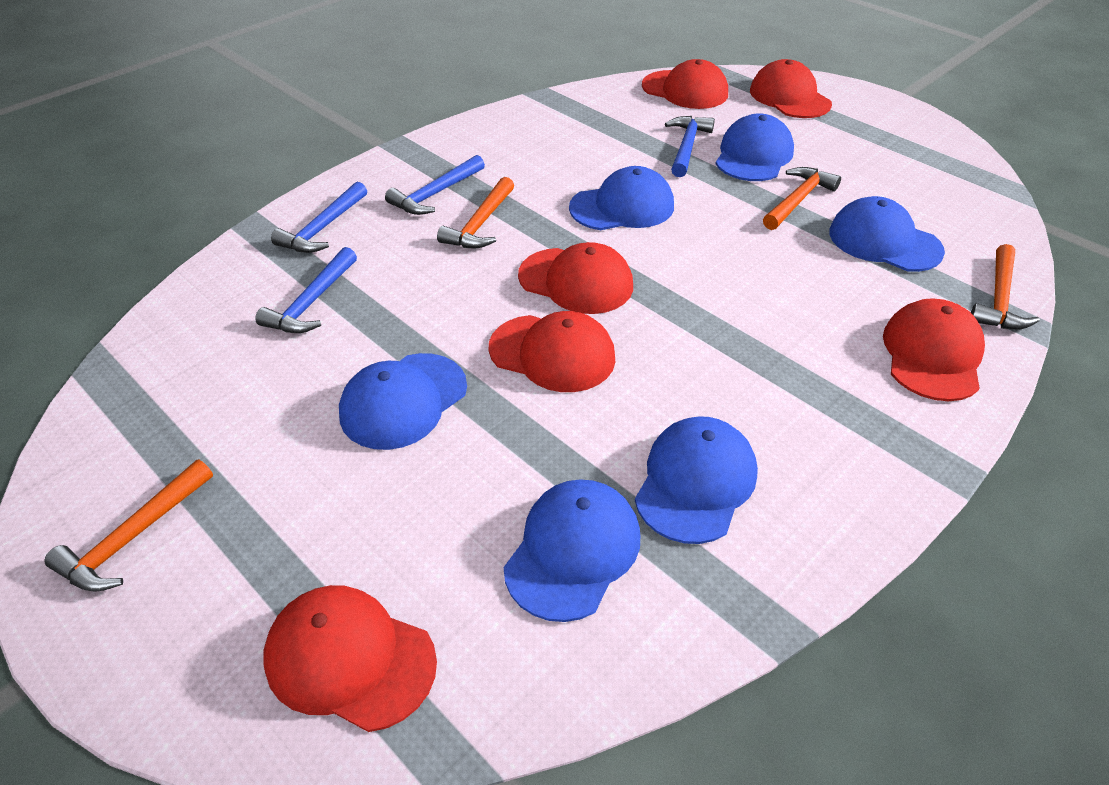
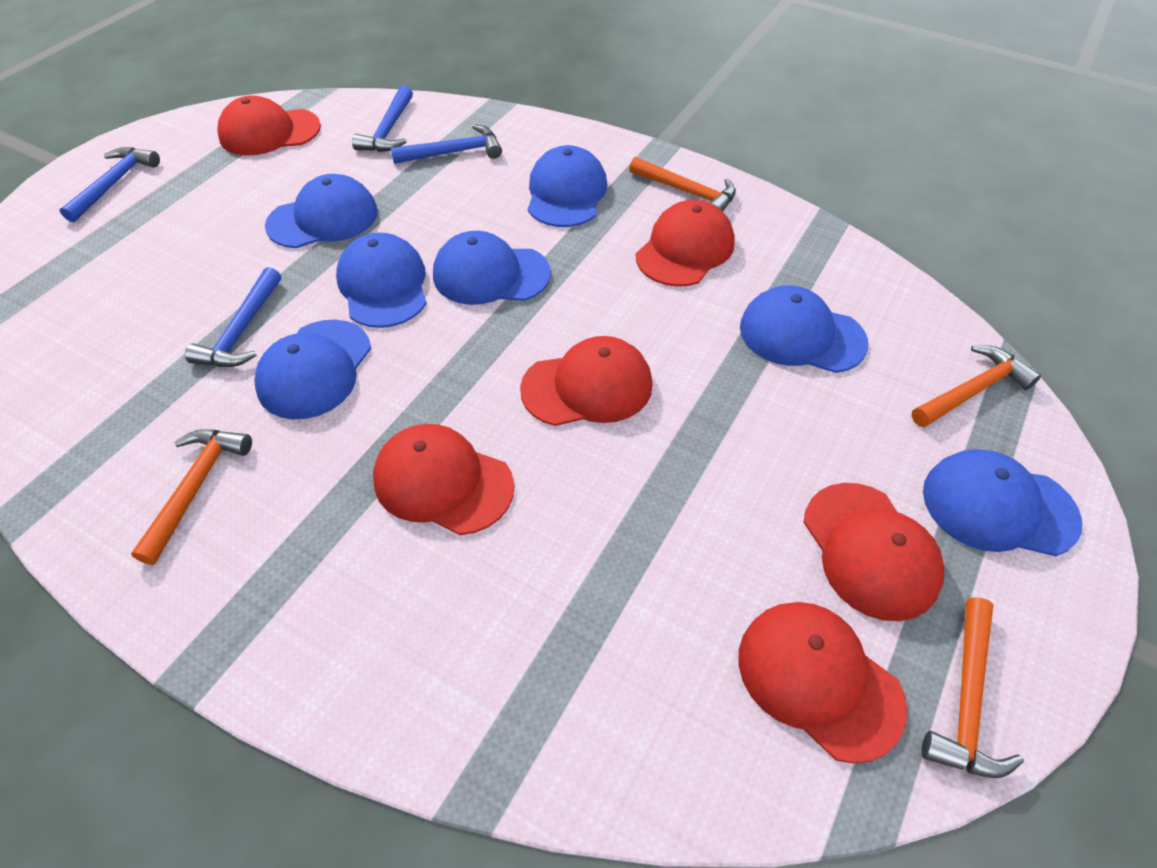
blue cap: [339,353,467,450] [504,479,640,622] [569,166,674,230] [635,416,758,544] [715,113,794,181] [829,196,945,272] = 6 -> [254,319,371,419] [265,174,378,248] [336,233,427,328] [433,231,551,305] [528,145,607,227] [740,285,868,373] [923,449,1082,556] = 7

